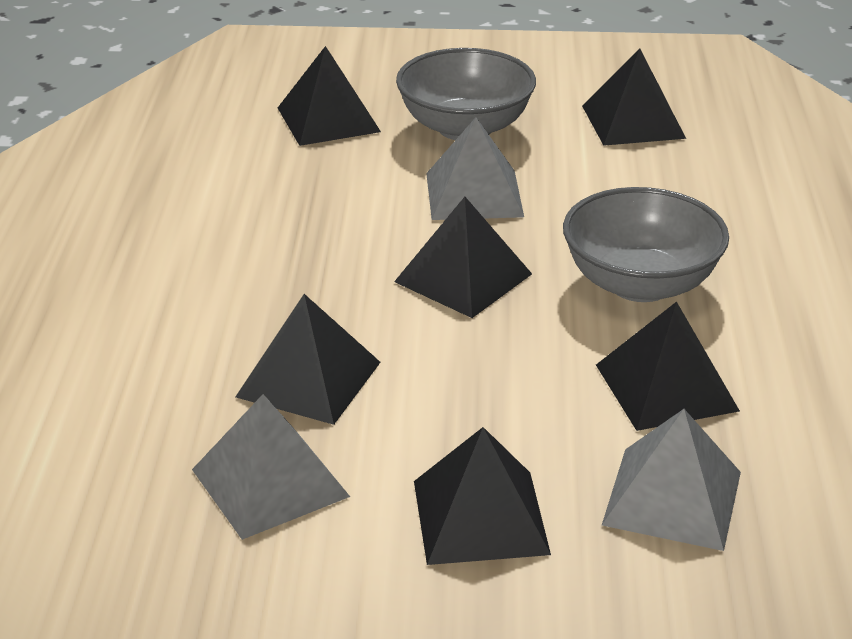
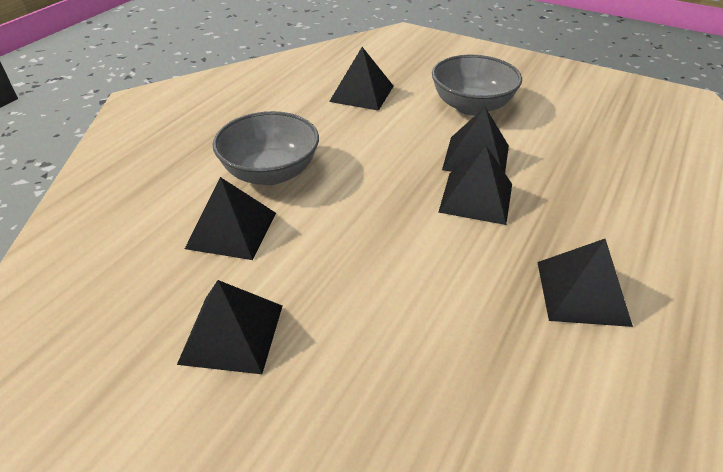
grey pyramid: [192,394,350,540] [426,117,524,220] [602,409,741,551] = 3 -> none = 0

